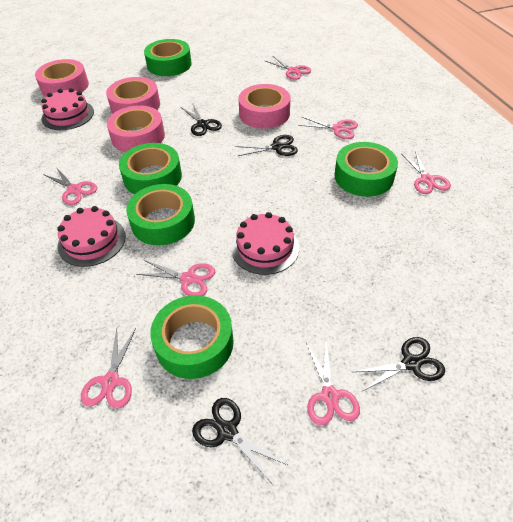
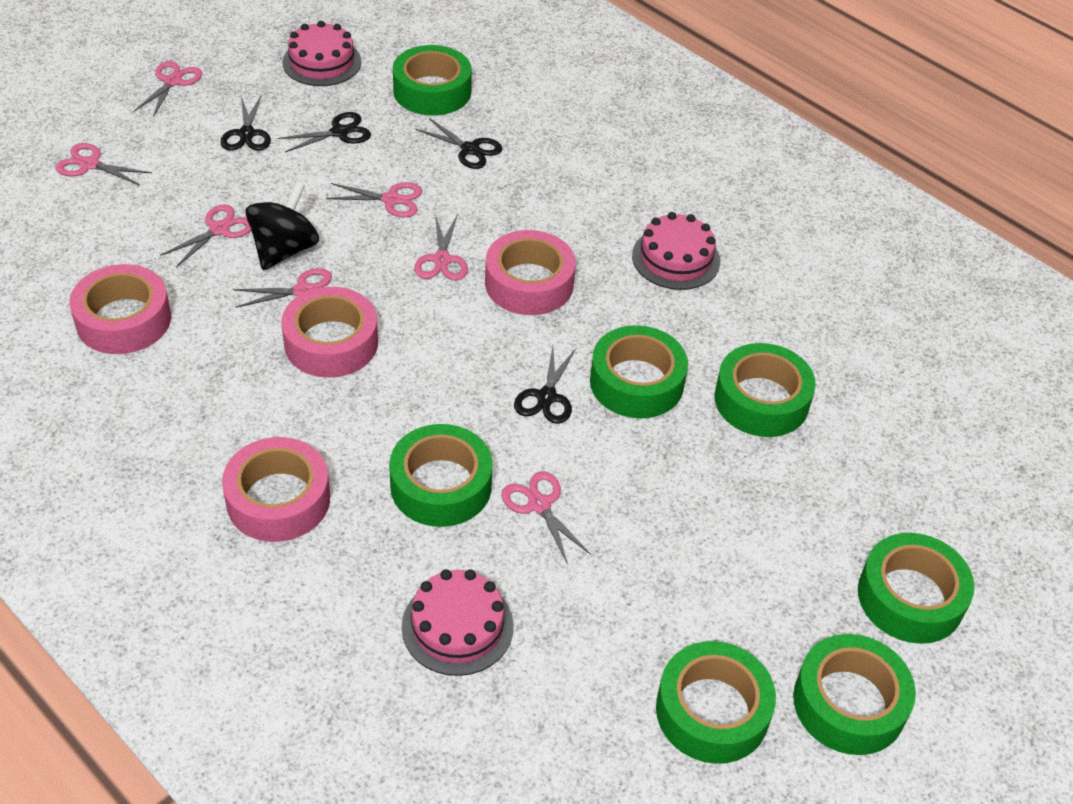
black spinning top: none = 0 -> [245,181,319,270] = 1
green tape: [119,143,182,194] [126,184,195,246] [144,39,192,76] [150,295,234,379] [334,142,398,197] = 5 -> [389,424,493,527] [393,45,472,115] [590,325,688,418] [656,641,776,764] [714,343,816,437] [793,634,916,755] [858,533,975,644] = 7

